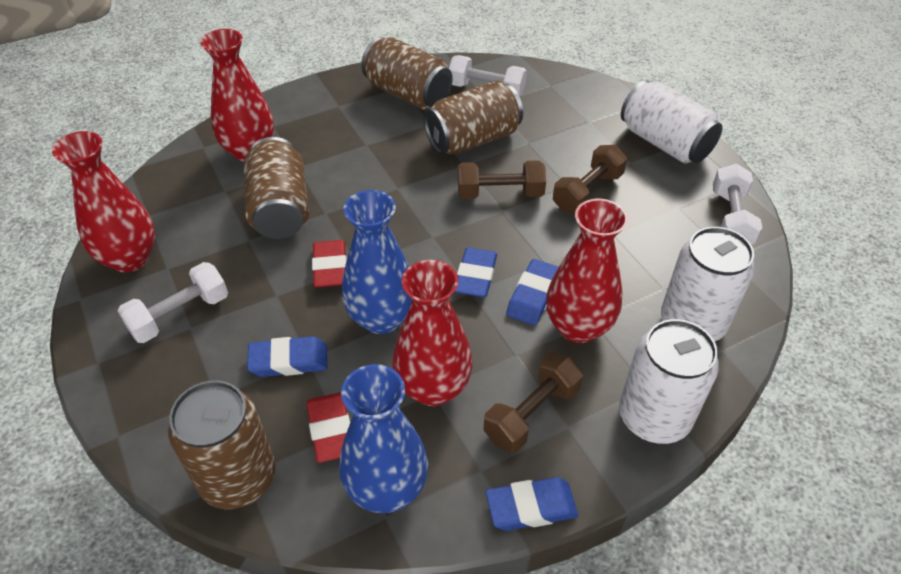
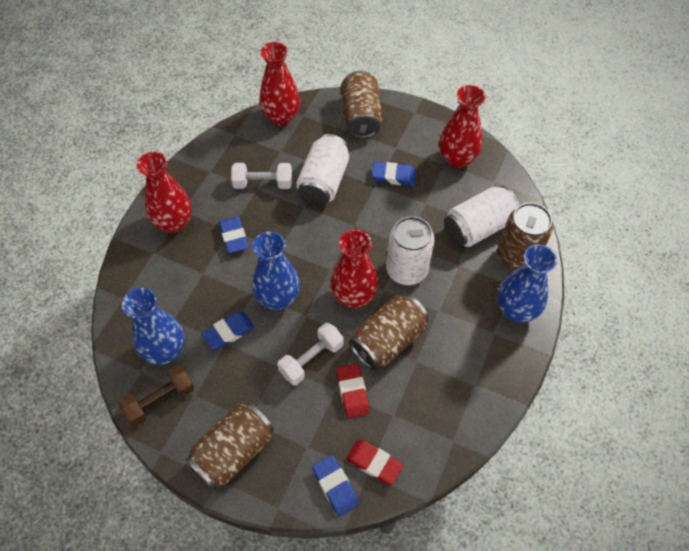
blue vase: [339,364,428,513] [342,190,412,334] = 2 -> [122,288,185,365] [252,231,300,310] [497,244,557,323] = 3
brown dumbbell: [458,160,546,199] [483,353,583,453] [553,145,627,213] = 3 -> [119,365,195,426] = 1
white dumbbell: [118,262,228,343] [449,55,527,97] [713,164,762,245] = 3 -> [231,163,292,189] [277,323,344,385] = 2

